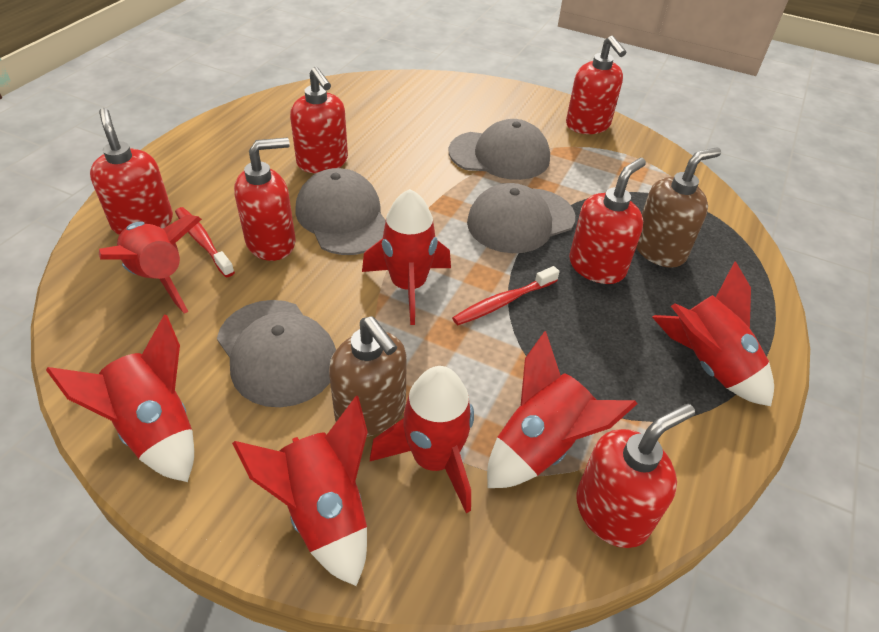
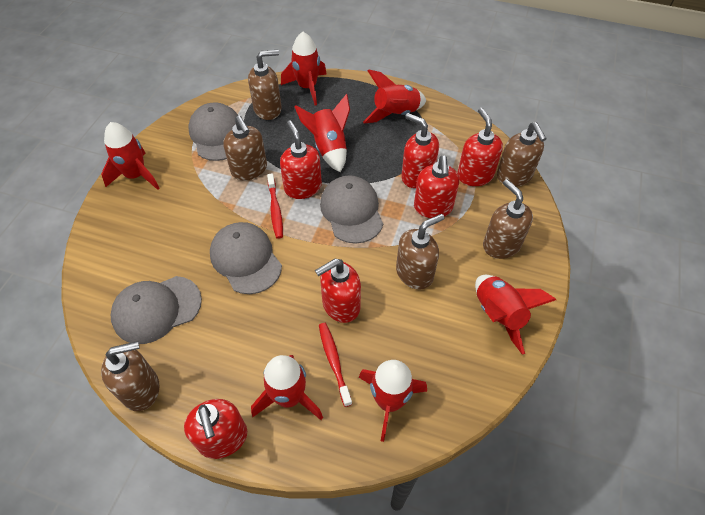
brown soap dispenser: [329,316,407,436] [636,147,721,268] = 2 -> [101,341,160,411] [223,116,267,181] [248,50,282,120] [396,214,444,290] [483,179,533,259] [497,122,547,186] = 6

